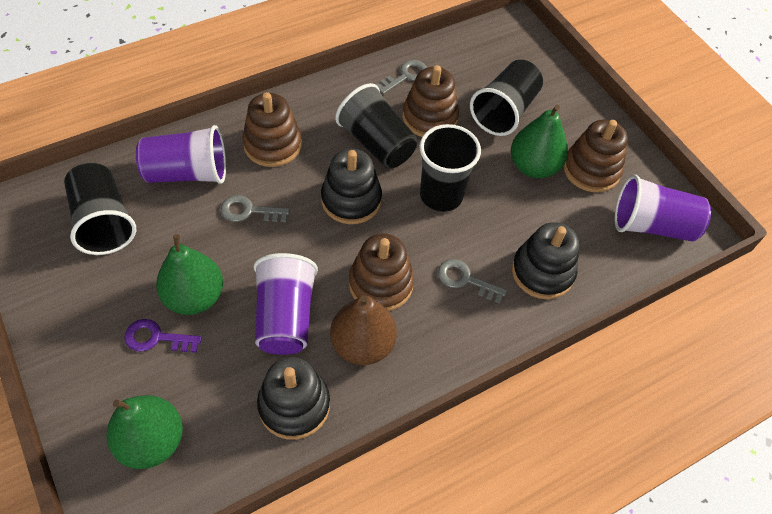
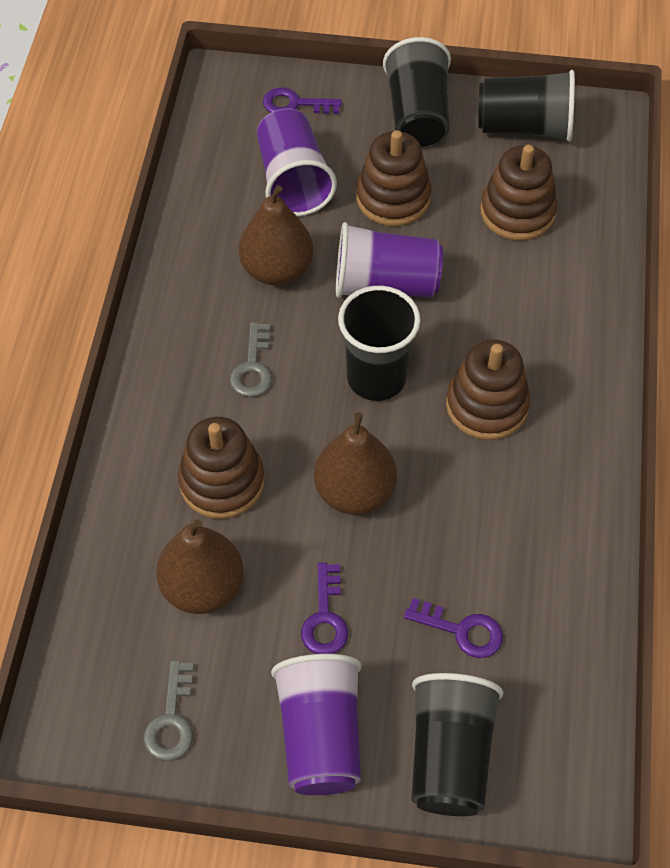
black stacking toy: [257,357,330,440] [321,149,382,224] [512,222,579,299] = 3 -> none = 0
brown pear: [330,295,397,365] = 1 -> [156,519,244,614] [239,185,313,286] [314,412,397,515] = 3
green pear: [106,395,183,469] [156,234,223,315] [511,104,568,178] = 3 -> none = 0
grey key: [221,195,290,222] [376,60,427,94] [438,259,507,303] = 3 -> [143,660,194,761] [230,322,272,397] = 2
purple key: [124,319,202,353] = 1 -> [263,87,342,114] [301,563,348,654] [404,598,503,658] = 3

